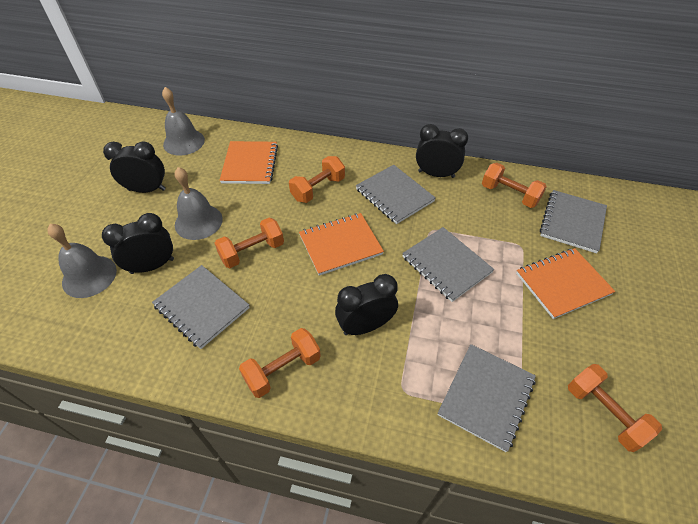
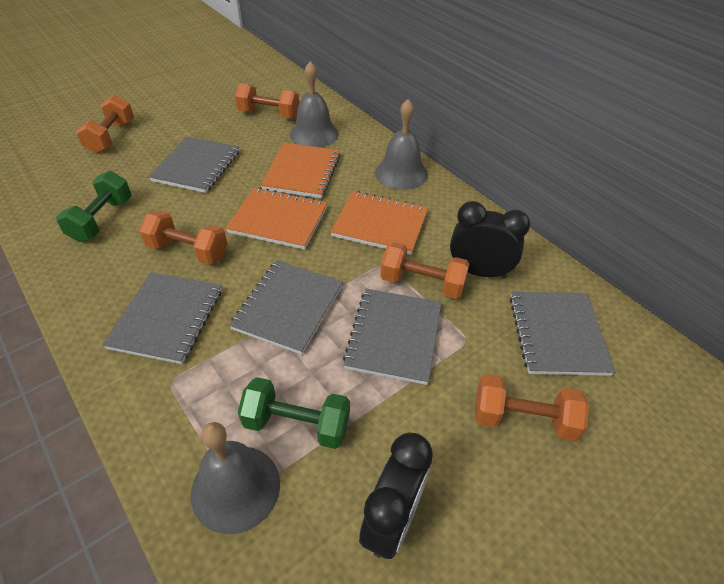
black clock: [102,213,174,274] [103,142,166,193] [335,274,398,335] [416,124,468,178] = 4 -> [359,433,433,559] [450,201,530,279] = 2
green dumbbell: none = 0 -> [56,171,132,242] [238,377,350,449] = 2

